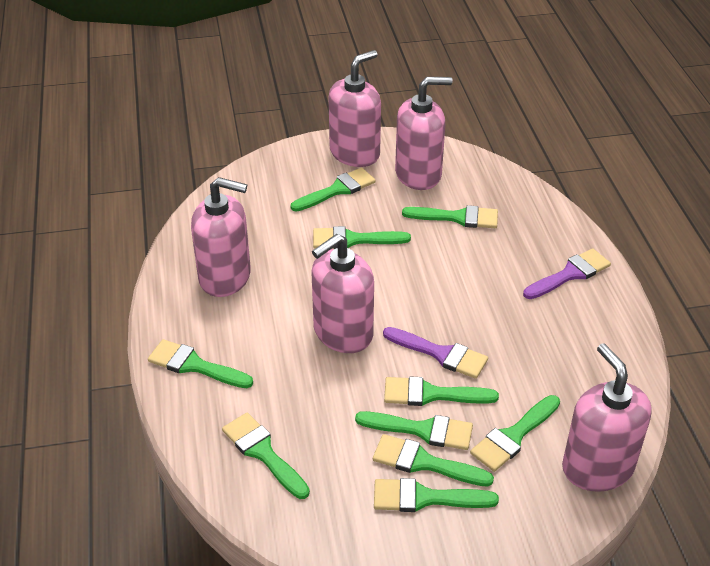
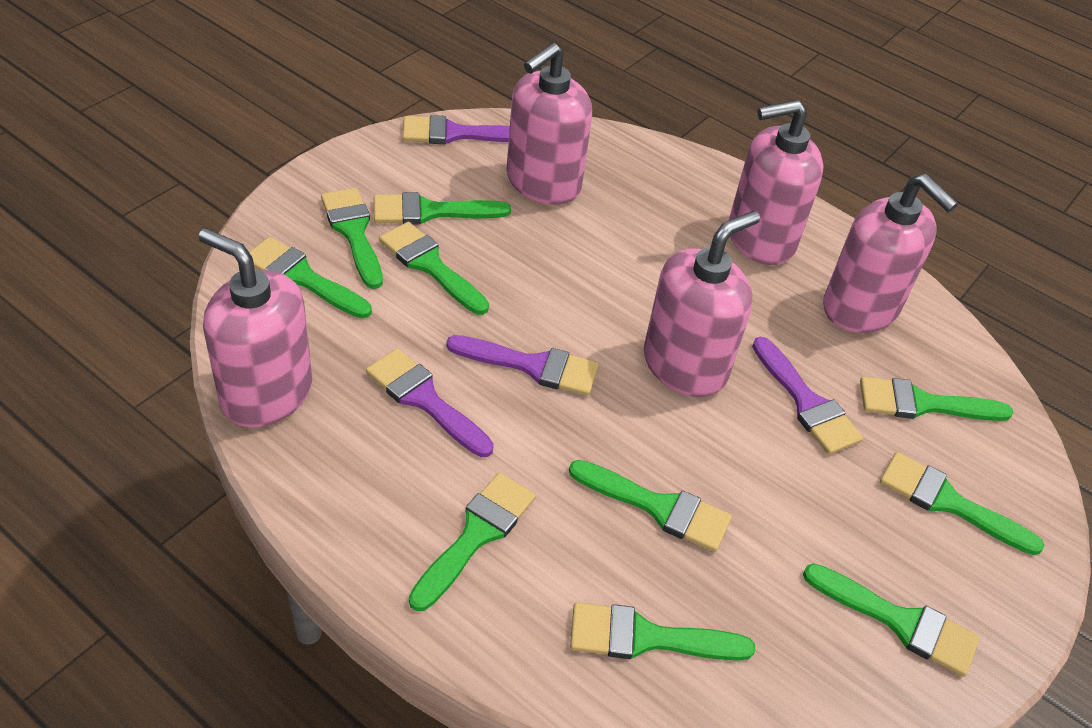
purple brush: [383,327,488,379] [523,248,611,299] = 2 -> [366,348,494,457] [403,115,510,144] [446,335,599,396] [752,337,863,454] = 4

